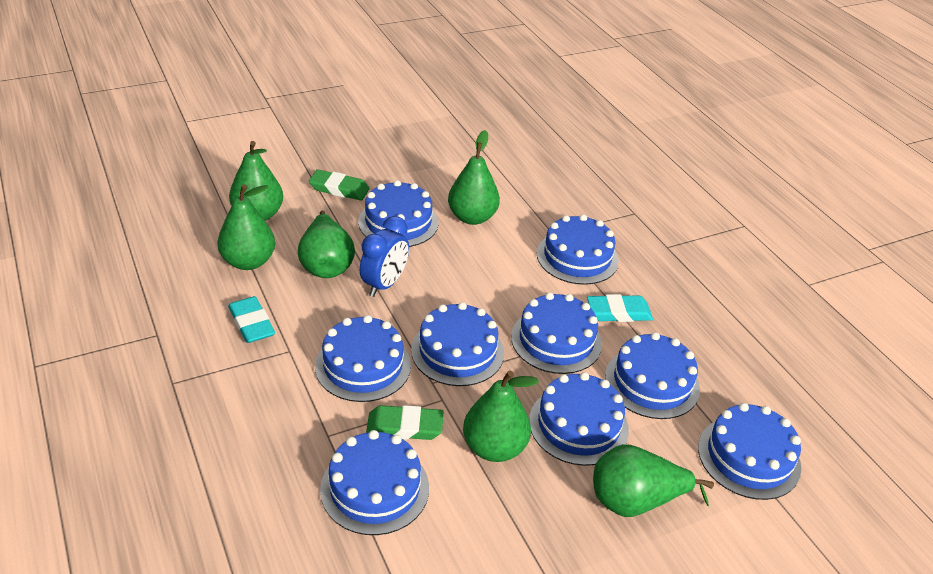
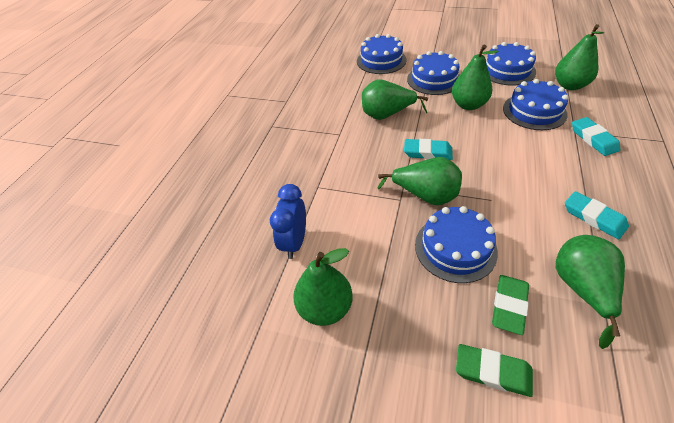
blue cake: [315,315,411,402] [320,430,429,535] [358,180,438,247] [411,302,504,386] [511,292,602,374] [529,372,629,466] [537,214,619,285] [605,332,700,419] [698,403,801,500] = 9 -> [357,34,407,74] [407,51,460,95] [415,206,498,283] [486,42,536,85] [503,79,569,130] = 5
turquoise eraser: [228,296,275,343] [587,294,653,322] = 2 -> [404,139,453,160] [565,191,629,239] [572,117,620,156] = 3

